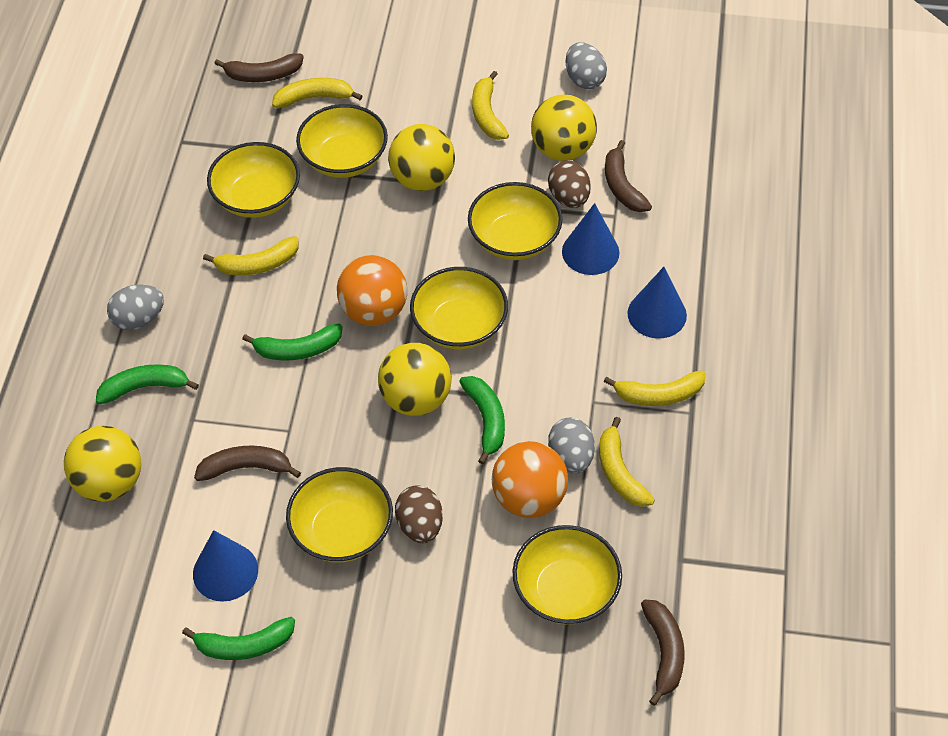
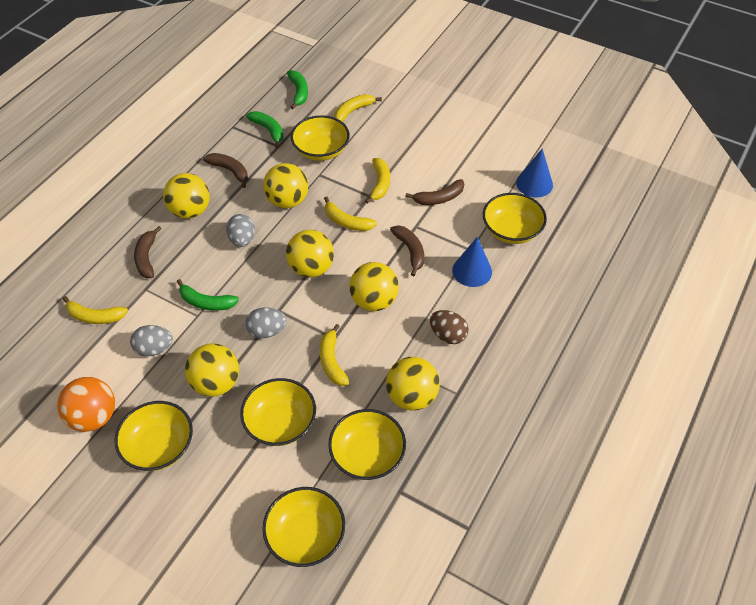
blue cone: [193,530,258,602] [562,203,620,275] [628,267,687,339] = 3 -> [452,237,492,287] [516,148,553,197] = 2
brown egg: [395,485,443,543] [548,160,591,208] = 2 -> [430,310,468,344] = 1
green banana: [96,364,199,404] [182,617,295,660] [242,324,343,360] [459,376,505,465] = 4 -> [177,279,239,311] [246,111,283,148] [287,70,308,109] = 3
orange ball: [337,255,407,326] [492,441,568,518] = 2 -> [57,377,115,432] = 1
yellow ball: [64,426,141,502] [378,343,452,416] [388,124,455,191] [531,95,597,161] = 4 -> [163,173,210,219] [185,343,239,397] [263,163,308,208] [286,230,334,278] [349,262,399,311] [386,357,440,411] = 6

